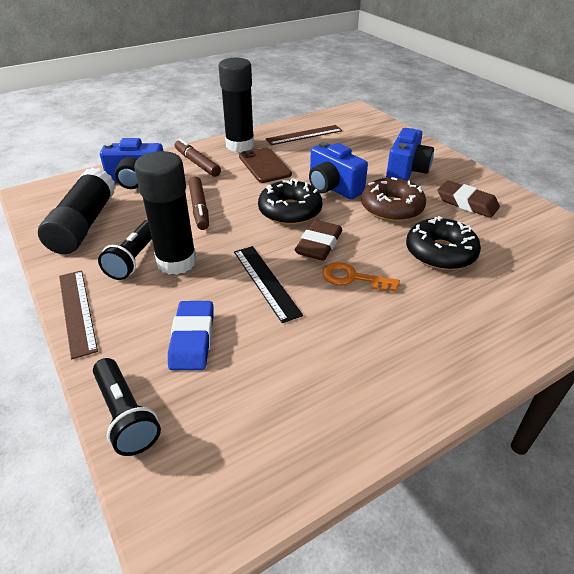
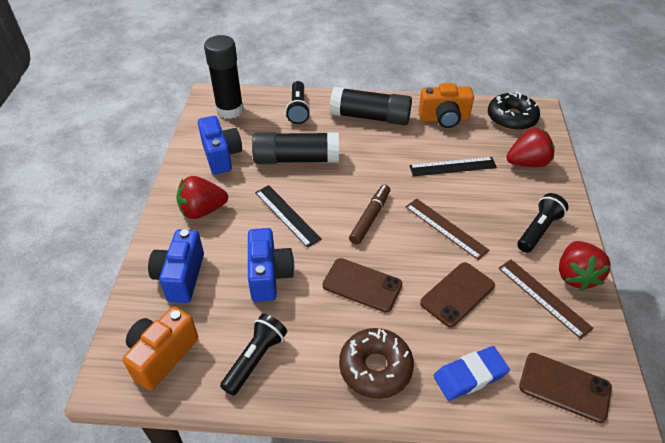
black donut: [258,179,323,225] [406,216,481,270] = 2 -> [488,92,540,131] = 1
black flashlight: [93,358,161,456] [98,219,152,280] = 2 -> [220,314,287,396] [286,81,310,124] [517,193,569,253] = 3
black ruler: [234,246,303,323] = 1 -> [255,185,322,248] [409,157,497,176] = 2
brown eraser: [295,220,342,261] [437,180,500,218] = 2 -> none = 0
brown marker: [175,139,221,177] [189,176,209,230] = 2 -> [349,184,390,245] = 1
brown phone: [239,147,292,183] = 1 -> [323,258,402,313] [420,262,495,328] [519,353,612,423] = 3
orange camera: none = 0 -> [122,306,198,391] [419,83,474,128] = 2
orange key: [323,262,400,292] = 1 -> none = 0
red strawberry: none = 0 -> [176,176,228,219] [506,128,555,167] [559,241,611,291] = 3

